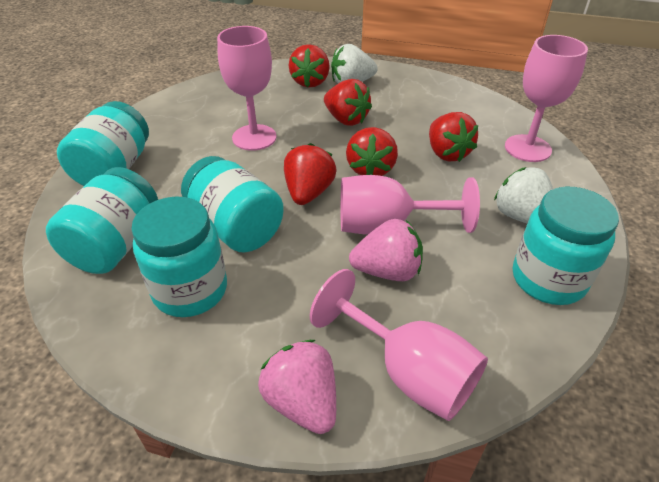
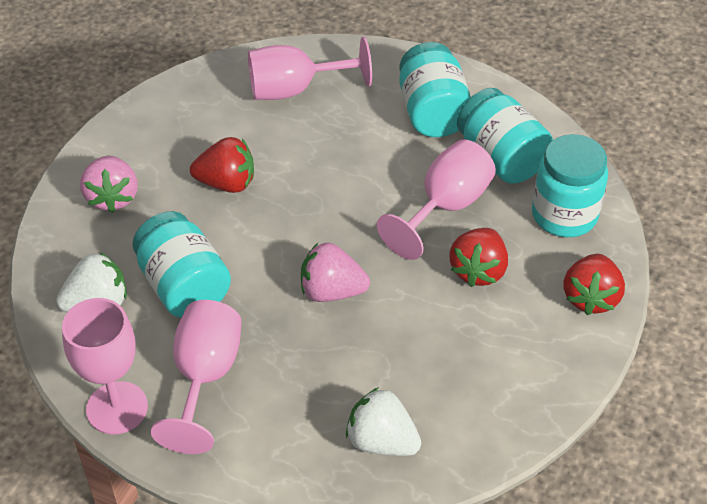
red strawberry: [284,143,336,205] [288,44,330,88] [324,79,372,126] [346,127,398,176] [429,112,478,162] = 5 -> [190,137,254,193] [450,228,508,287] [563,254,625,315] = 3
turquoise jar: [46,167,158,274] [57,101,149,186] [131,197,227,317] [181,156,284,253] [513,187,619,305] = 5 -> [132,211,231,318] [399,42,471,137] [457,88,553,184] [532,134,608,237] = 4

